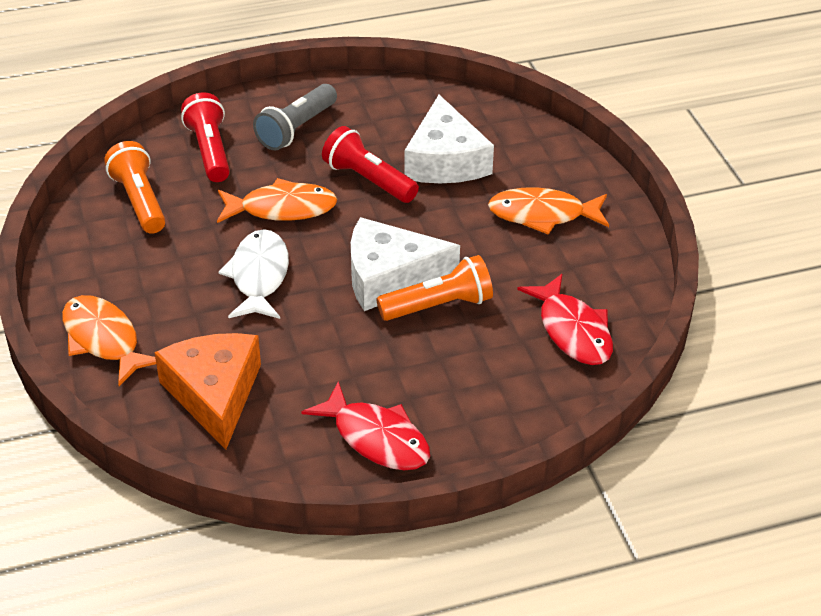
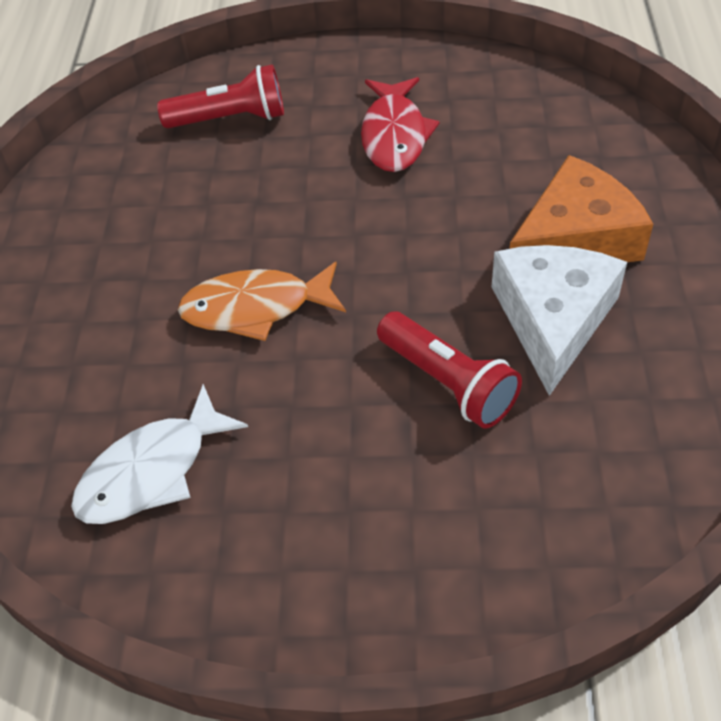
grey flashlight: [253,84,337,151] = 1 -> none = 0
orange fish: [62,295,156,386] [217,178,338,223] [488,187,609,235] = 3 -> [178,262,346,341] = 1
orange flashlight: [104,141,166,234] [376,255,493,321] = 2 -> none = 0
red fish: [301,381,430,470] [517,274,613,365] = 2 -> [361,77,440,172] = 1
white cheese: [351,217,460,311] [404,95,494,184] = 2 -> [492,245,627,396] = 1

